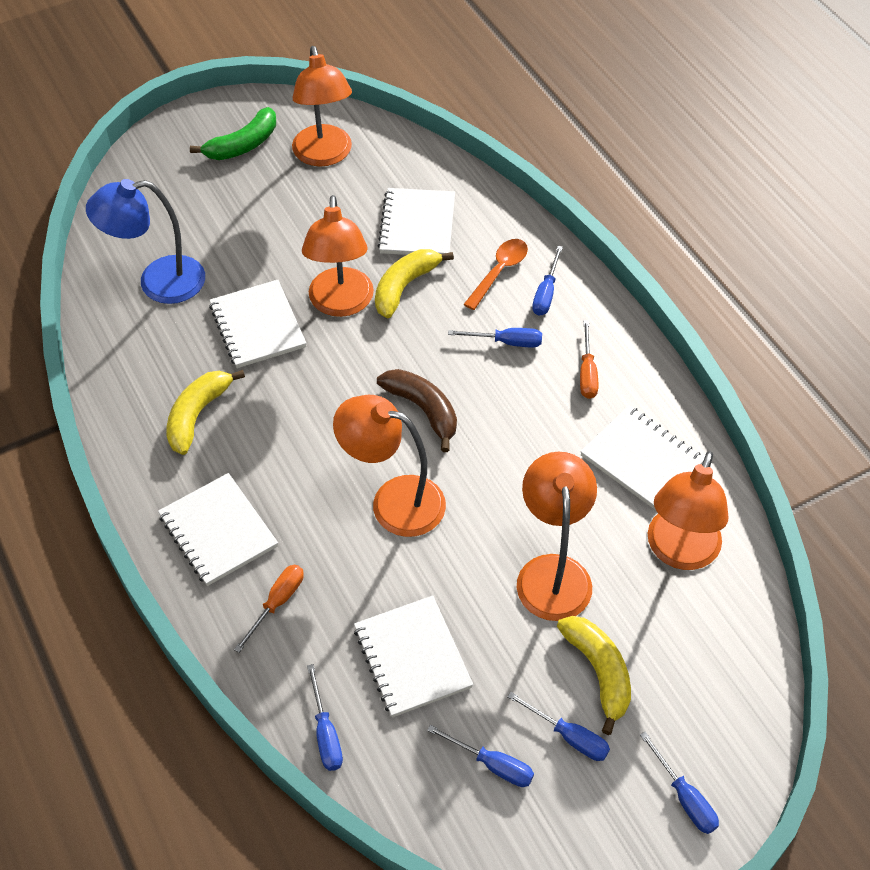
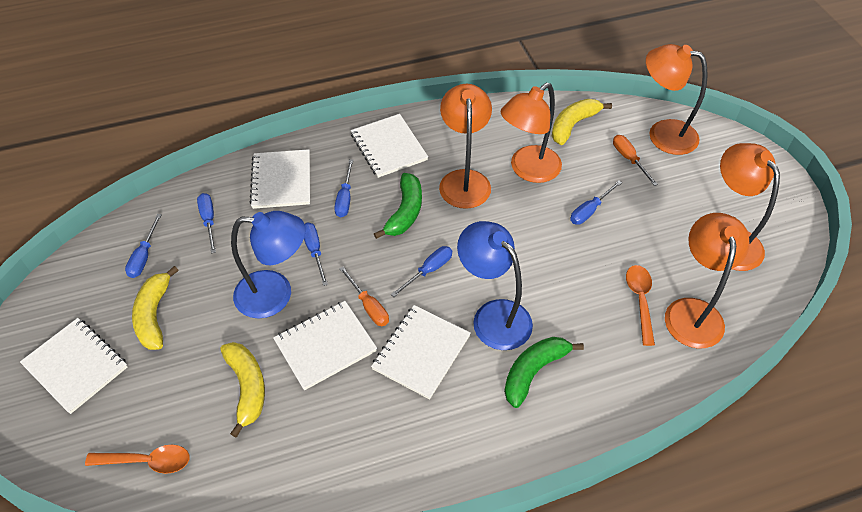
blue lamp: [86,179,205,304] = 1 -> [231,211,306,318] [457,221,533,350] = 2
brown banana: [377,369,457,452] = 1 -> none = 0
green banana: [190,107,276,160] = 1 -> [374,173,422,239] [504,337,584,408] = 2
orange spoon: [463,239,528,310] = 1 -> [85,445,189,474] [626,265,655,346] = 2

